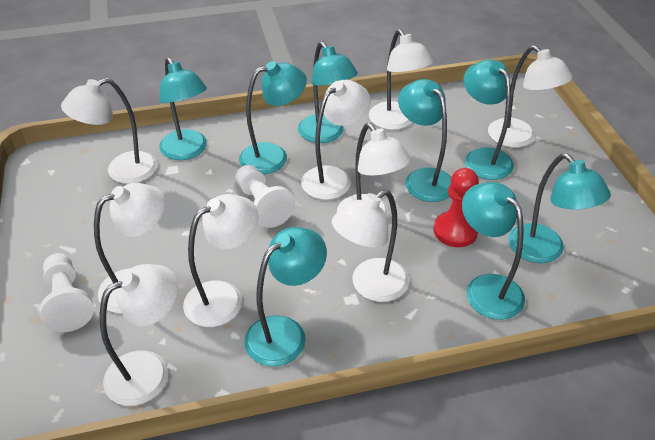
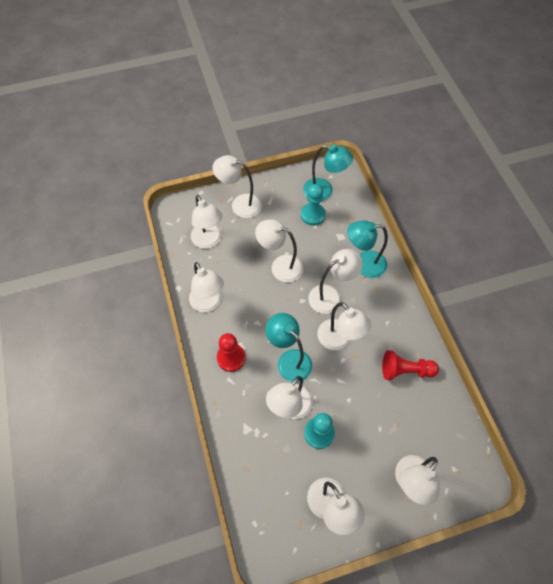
red pawn: [434,168,479,247] = 1 -> [217,333,246,372] [382,350,439,380] = 2
turquoise lamp: [159,57,207,160] [239,61,307,174] [244,227,327,367] [298,41,358,143] [398,79,451,202] [462,182,525,320] [463,60,514,180] [508,153,611,263] = 8 -> [265,313,312,382] [303,145,353,201] [347,220,388,278] = 3
turquoise pawn: none = 0 -> [301,184,326,226] [304,413,335,449] = 2
white pawn: [39,253,94,332] [236,165,295,228] = 2 -> none = 0

